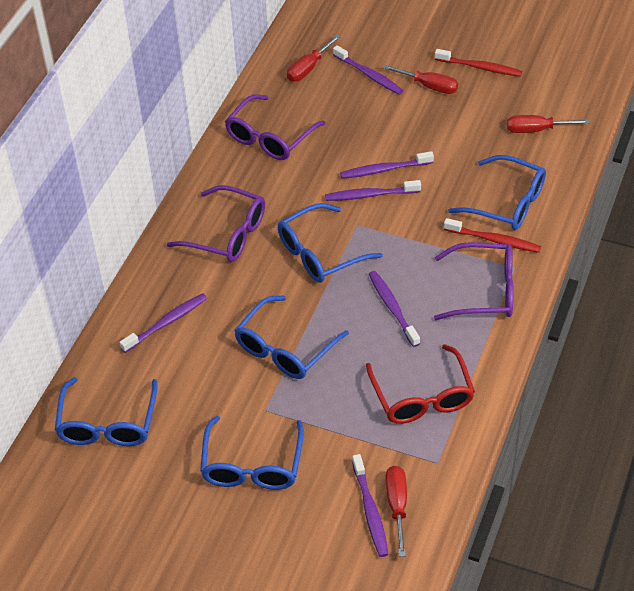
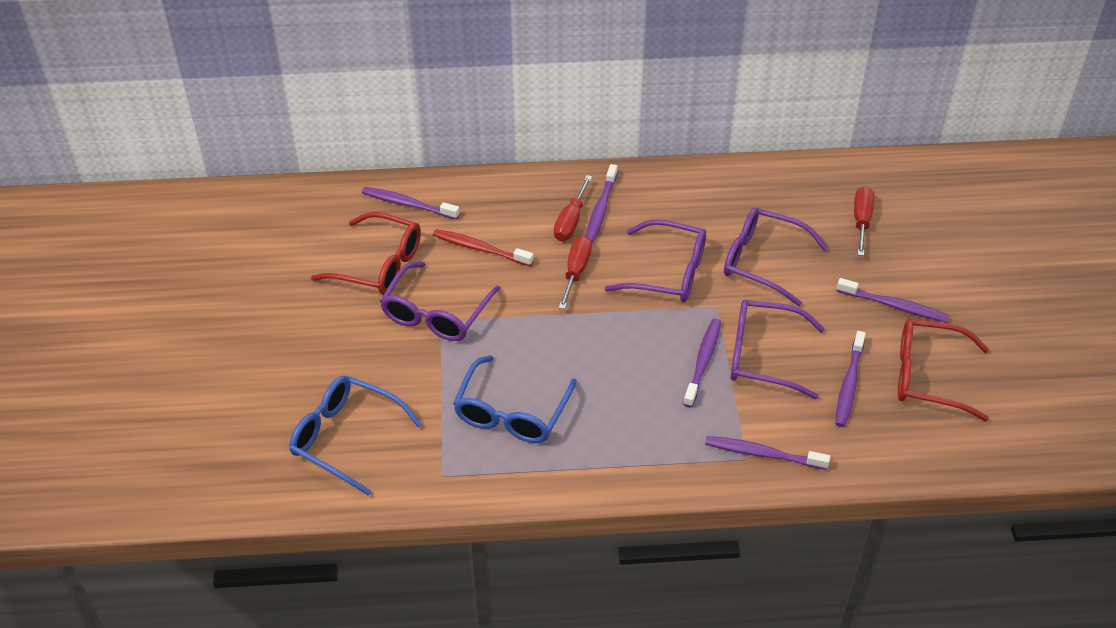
blue glasses: [55,377,158,446] [200,416,304,490] [234,296,349,379] [278,203,383,283] [448,155,546,230] = 5 -> [289,376,422,496] [453,355,577,443] = 2
purple glasses: [167,185,265,262] [225,94,326,160] [434,242,514,320] = 3 -> [380,262,500,341] [604,219,706,302] [724,207,828,306] [731,300,825,399] = 4
red glasses: [366,344,475,424] = 1 -> [311,212,421,295] [898,319,989,421] = 2
red screwdriver: [287,35,341,82] [382,64,458,94] [386,466,407,557] [507,115,590,133] = 4 -> [554,175,592,241] [559,236,592,309] [854,186,874,256] = 3
red toothbrush: [435,49,522,77] [444,218,541,253] = 2 -> [433,229,534,266] = 1

